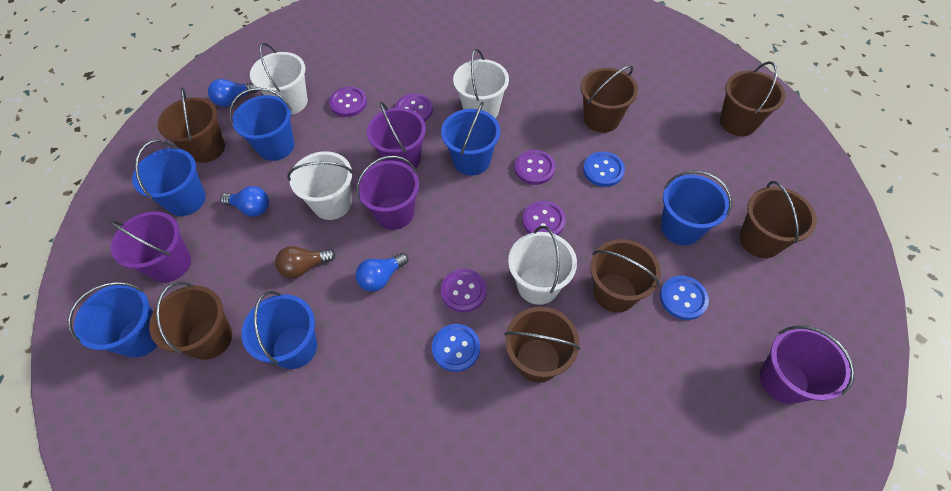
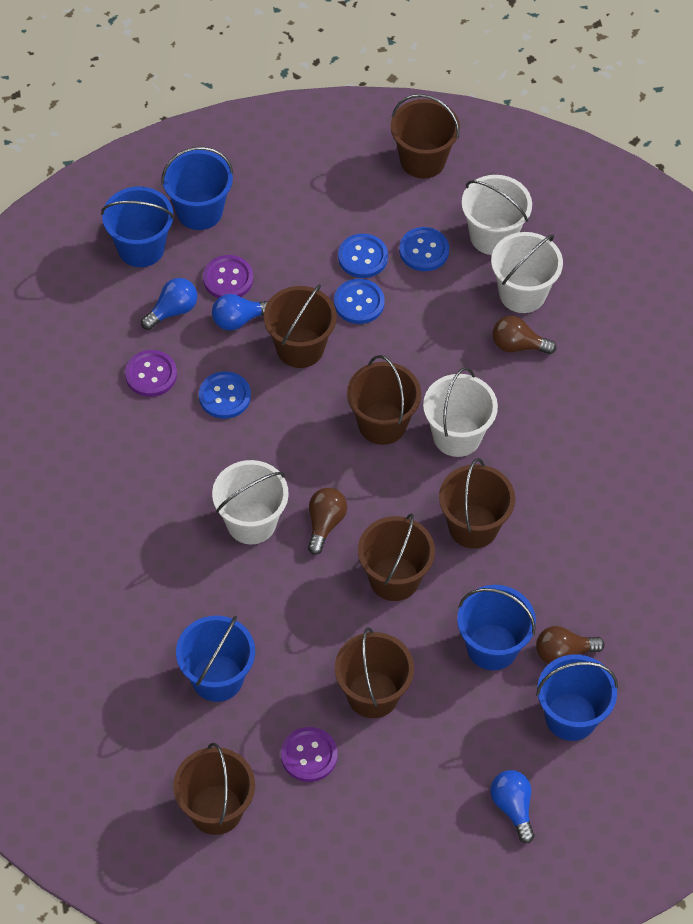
blue bucket: [68,282,158,358] [132,140,206,216] [229,88,294,161] [242,291,317,369] [441,102,500,176] [661,170,732,245] = 6 -> [101,187,175,267] [161,147,234,230] [176,616,255,702] [457,585,536,670] [536,655,618,741] = 5
blue button: [432,324,480,372] [583,152,625,187] [660,276,709,320] = 3 -> [199,371,251,419] [334,279,385,324] [338,234,388,278] [399,227,449,271] = 4
brown light bulb: [275,246,335,279] = 1 -> [308,488,347,555] [492,316,556,354] [536,626,605,664] = 3
purple bucket: [110,211,191,282] [356,155,419,230] [367,101,426,169] [760,326,855,404] = 4 -> none = 0
purple button: [329,86,367,117] [395,93,433,122] [441,269,486,312] [515,150,555,185] [522,201,566,235] = 5 -> [125,350,177,397] [203,255,253,298] [281,727,338,782] = 3

